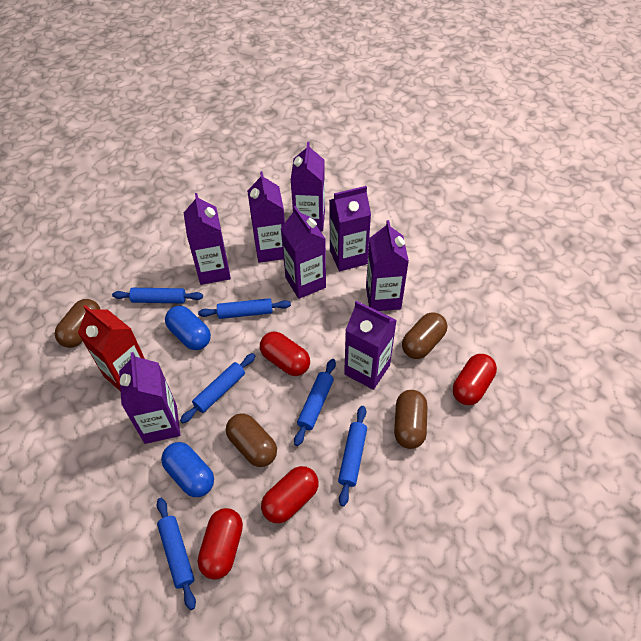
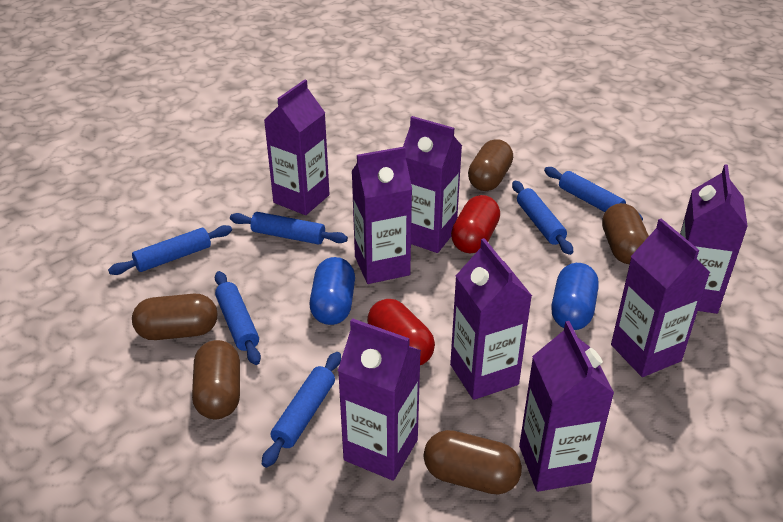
brown capsule: [55,299,100,348] [226,413,277,467] [394,390,427,449] [402,312,447,359] = 4 -> [132,294,217,340] [192,340,240,419] [424,430,522,494] [468,139,513,191] [602,203,649,264] = 5
red capsule: [198,508,243,580] [260,332,310,376] [261,466,319,523] [453,354,497,405] = 4 -> [367,299,435,365] [451,195,500,254] = 2
red carton: [78,305,145,391] = 1 -> none = 0

